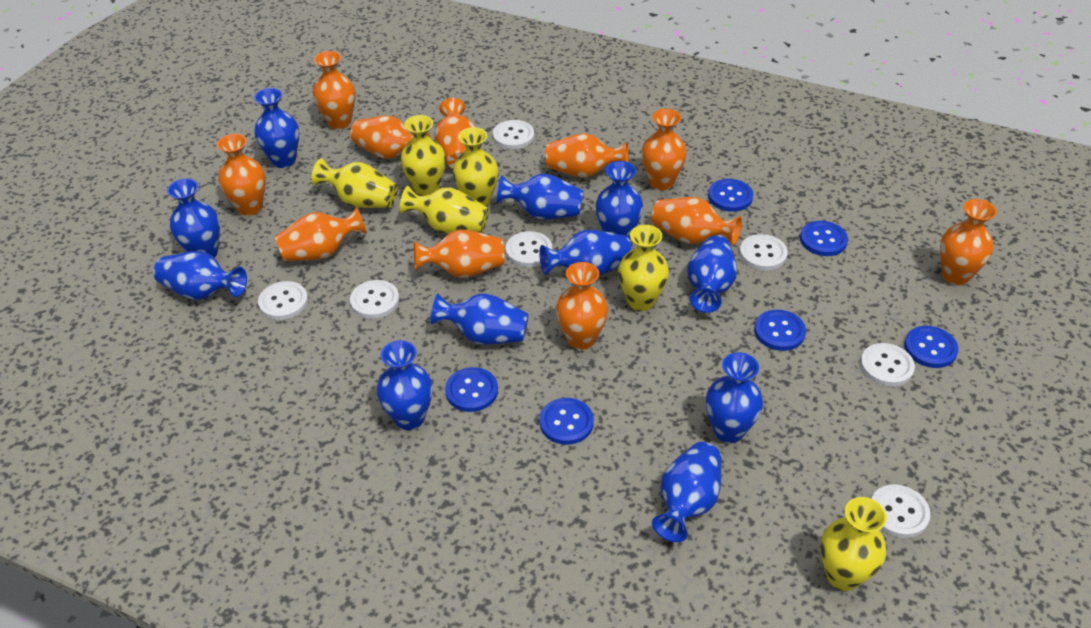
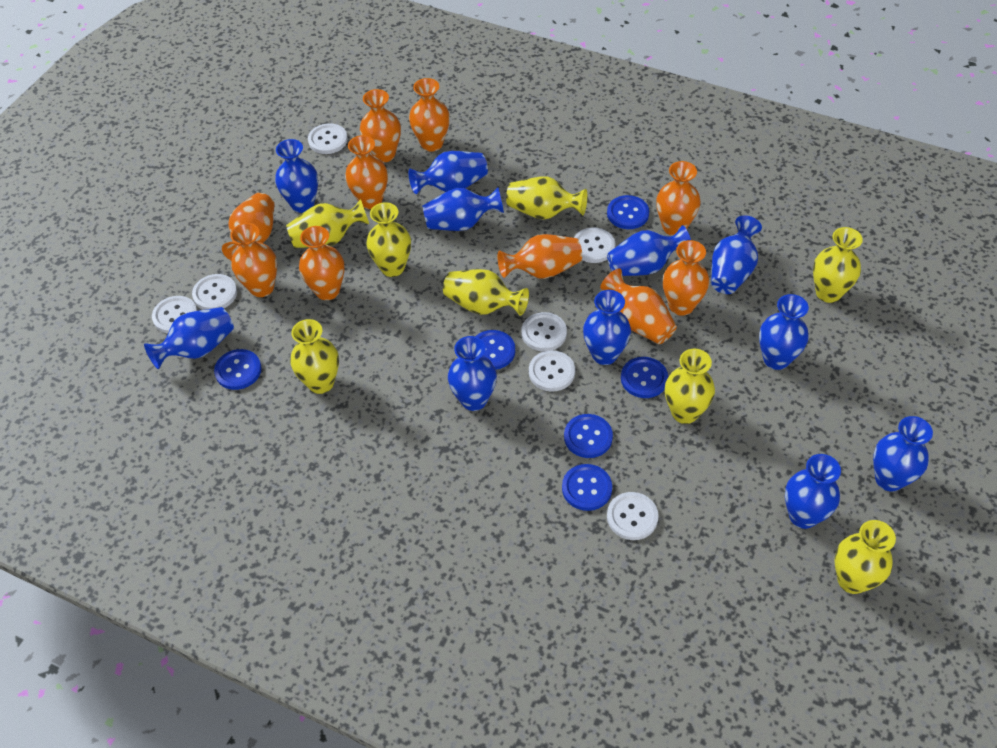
orange vase: [217,134,266,216] [275,207,367,261] [313,51,355,129] [351,116,430,159] [414,229,504,278] [434,98,475,169] [546,133,629,178] [556,262,608,350] [642,109,687,190] [651,197,742,245] [940,199,997,285] = 11 -> [222,193,275,261] [230,223,277,297] [299,226,345,300] [345,135,388,209] [360,89,401,163] [409,78,450,151] [497,234,582,279] [600,268,677,344] [656,161,701,236] [663,240,709,316] = 10
yellow vase: [311,158,398,208] [400,186,489,234] [401,115,446,196] [453,127,499,207] [618,225,669,311] [821,497,887,591] = 6 -> [286,199,369,248] [290,319,339,394] [366,202,411,277] [443,269,529,316] [506,176,587,219] [665,349,715,424] [813,227,863,303] [834,520,896,594] = 8

